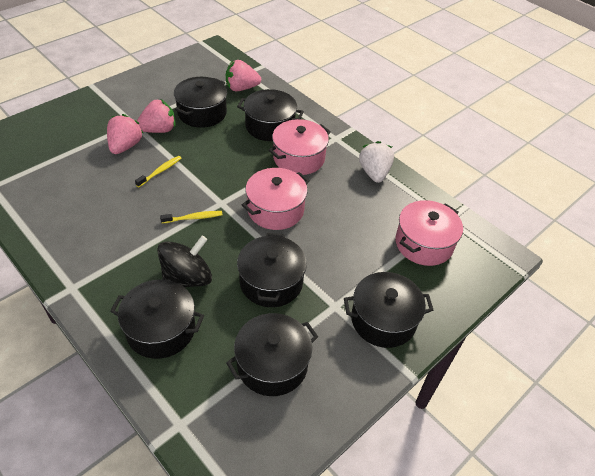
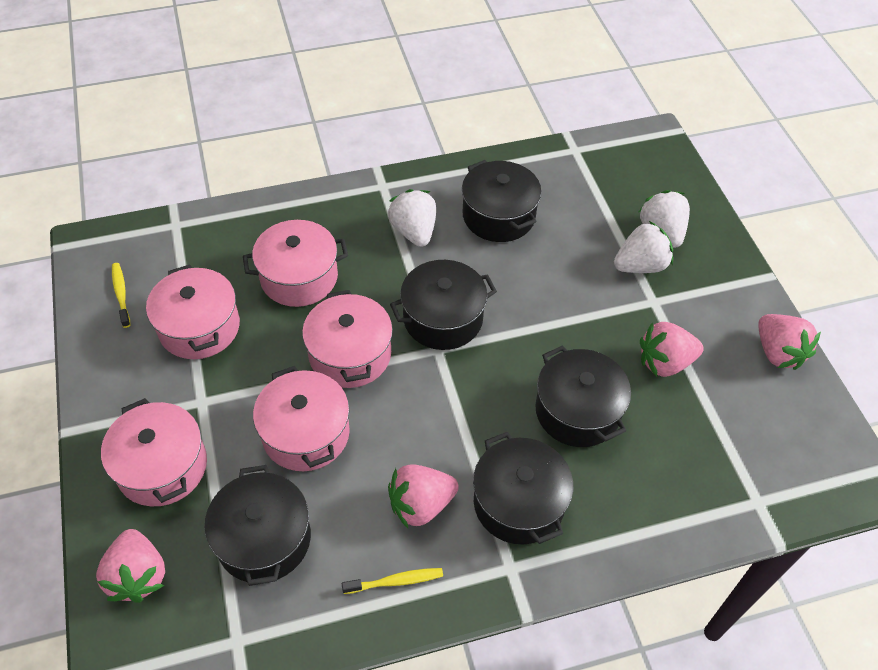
black pot: [110,280,204,359] [174,77,227,128] [226,313,318,396] [237,89,304,141] [237,233,307,307] [344,272,433,348] = 6 -> [204,465,311,586] [390,260,497,350] [462,160,542,242] [473,432,573,544] [535,345,631,447] = 5
black spinning top: [157,236,212,287] = 1 -> none = 0
pink pot: [242,168,310,230] [269,119,331,175] [396,200,463,266] = 3 -> [101,398,207,506] [146,264,240,359] [243,220,348,307] [253,366,350,471] [302,290,393,388] = 5
pink strawberry: [107,114,144,154] [137,99,176,133] [226,60,261,91] = 3 -> [96,529,165,603] [388,464,459,528] [640,322,704,377] [758,314,821,370] = 4
white strawberry: [359,141,394,183] = 1 -> [388,189,436,247] [614,221,673,273] [639,190,690,248] = 3

